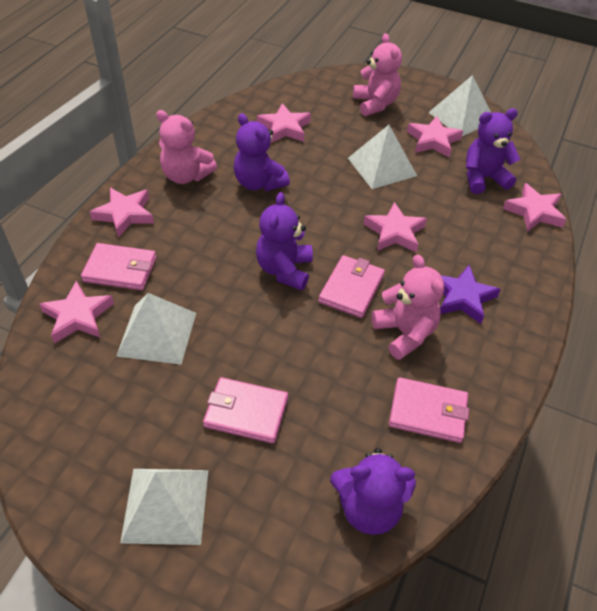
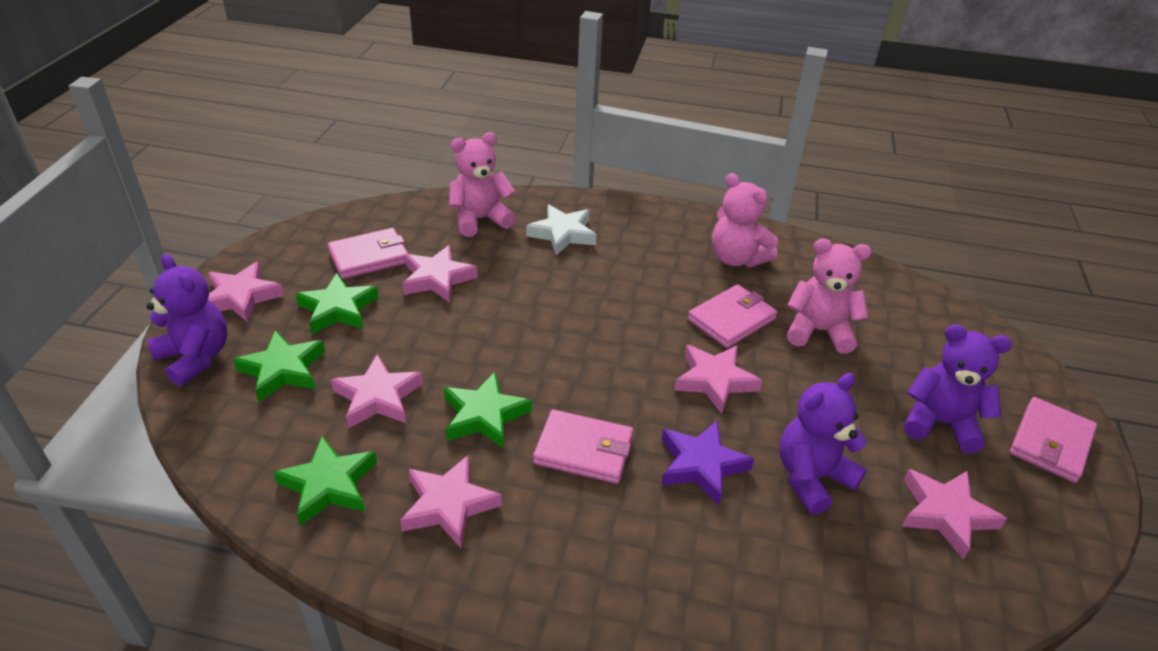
green star: none = 0 -> [233,330,325,402] [273,436,377,526] [295,273,379,334] [444,372,532,449] = 4
purple teddy bear: [234,113,290,191] [256,192,313,290] [330,448,416,535] [466,108,520,194] = 4 -> [147,254,227,387] [779,373,867,515] [904,324,1012,453] = 3
white pyramid: [116,293,196,365] [120,469,208,545] [348,125,417,189] [428,75,491,136] = 4 -> none = 0
white star: none = 0 -> [526,205,596,255] = 1

